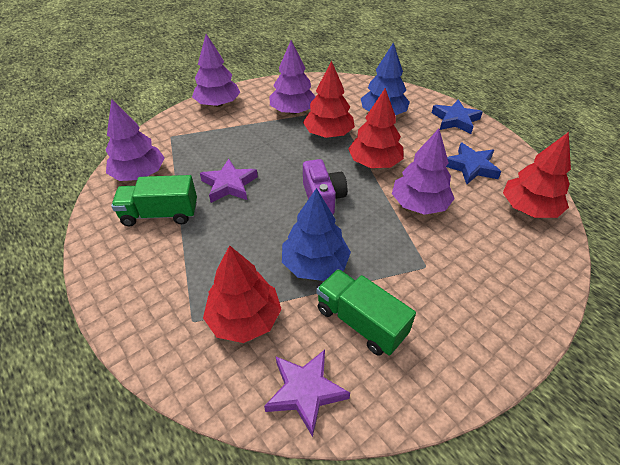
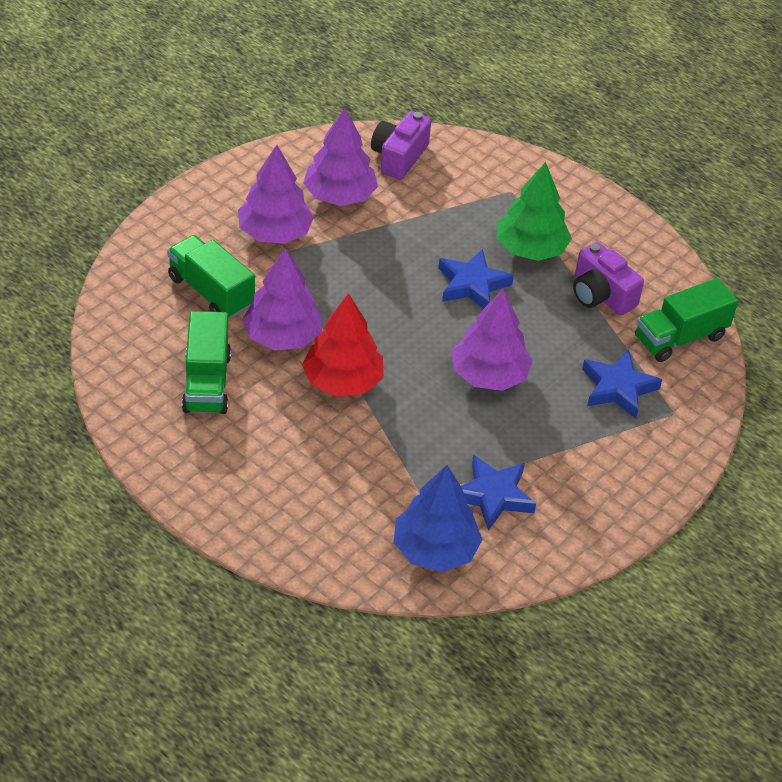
blue star: [432,99,483,134] [446,143,501,184] = 2 -> [438,249,514,309] [461,455,536,531] [582,350,662,418] = 3
blue tree: [282,188,351,281] [361,42,410,115] = 2 -> [394,465,482,572] = 1
green tree: none = 0 -> [496,162,572,261] = 1
green truck: [111,175,197,226] [317,269,416,356] = 2 -> [167,235,255,319] [182,311,231,414] [635,278,738,362] = 3
purple camera: [303,159,347,214] = 1 -> [371,111,431,180] [573,242,644,315] = 2
purple star: [200,159,258,203] [264,350,350,437] = 2 -> none = 0
red tree: [203,245,282,343] [303,61,355,138] [348,88,404,168] [503,132,571,218] = 4 -> [302,293,384,397] = 1

